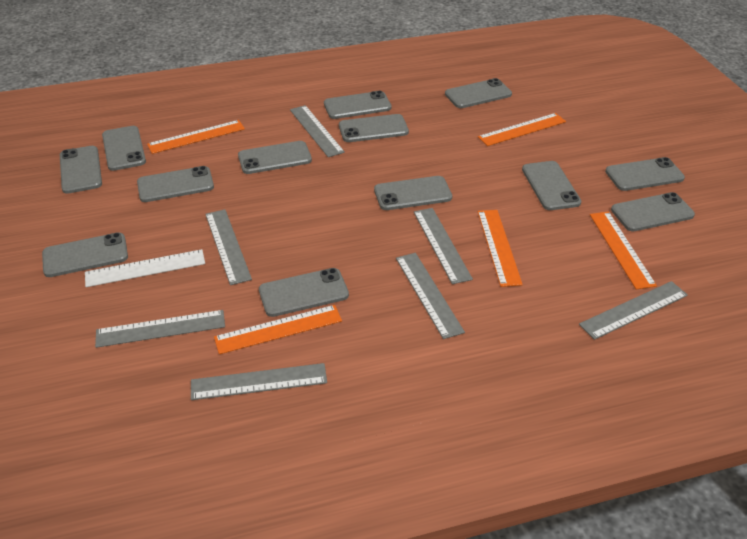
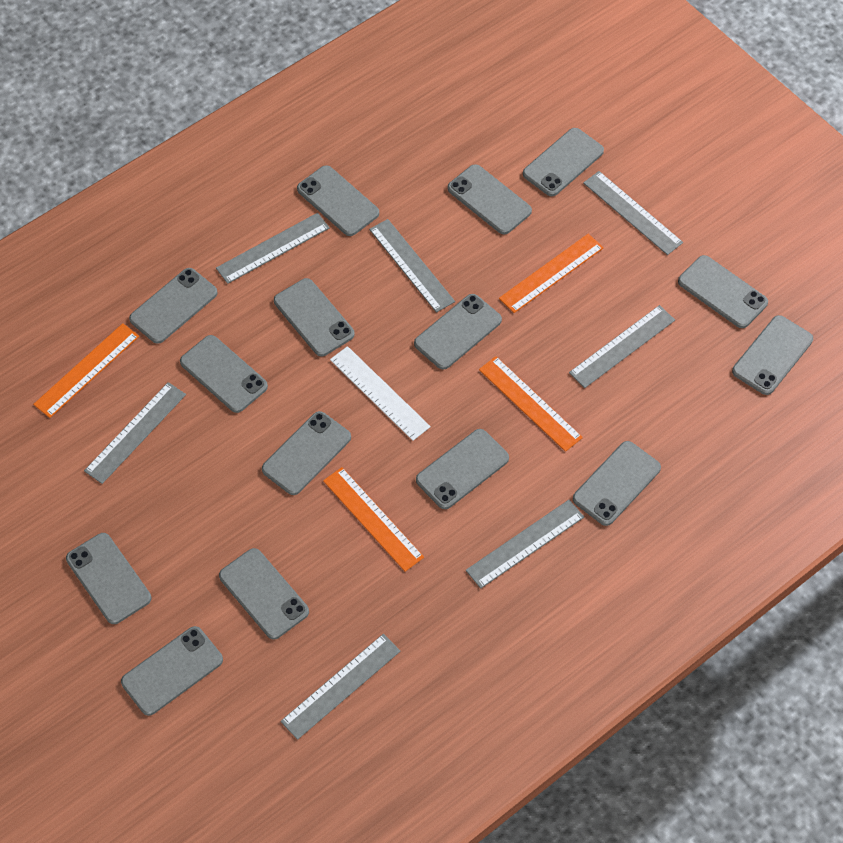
grey phone: [42,232,128,277] [60,146,102,194] [102,126,146,171] [137,166,214,202] [238,141,312,174] [259,268,349,317] [324,91,392,119] [339,114,409,142] [374,176,452,210] [445,78,512,108] [522,161,581,210] [605,157,685,191] [611,192,695,232] = 13 -> [66,533,151,624] [121,626,223,716] [129,268,217,344] [180,335,268,413] [219,548,309,639] [262,411,351,495] [274,278,355,357] [297,165,379,236] [414,294,502,370] [416,429,509,509] [448,164,532,234] [523,128,604,196] [573,441,661,526] [678,255,768,328] [732,315,813,395] = 15
orange ruler: [147,120,245,154] [214,305,342,354] [478,113,566,146] [478,210,523,287] [590,212,657,289] = 5 -> [33,323,139,418] [323,467,424,572] [479,356,583,452] [499,234,604,313] = 4

